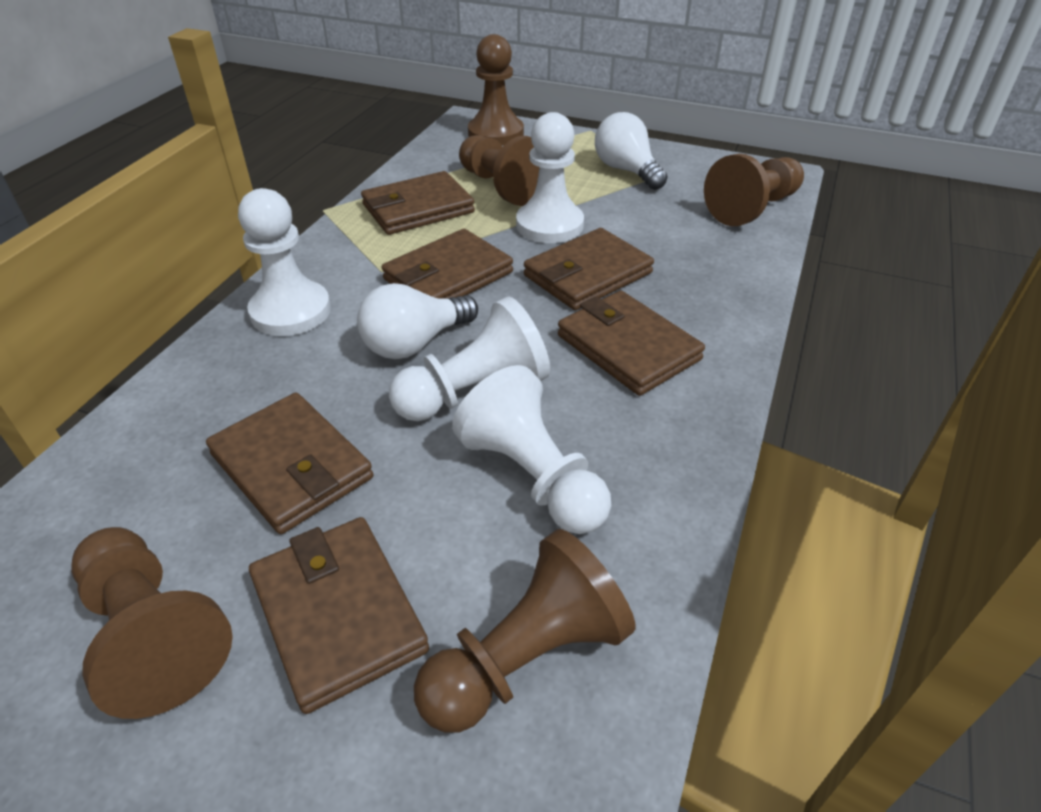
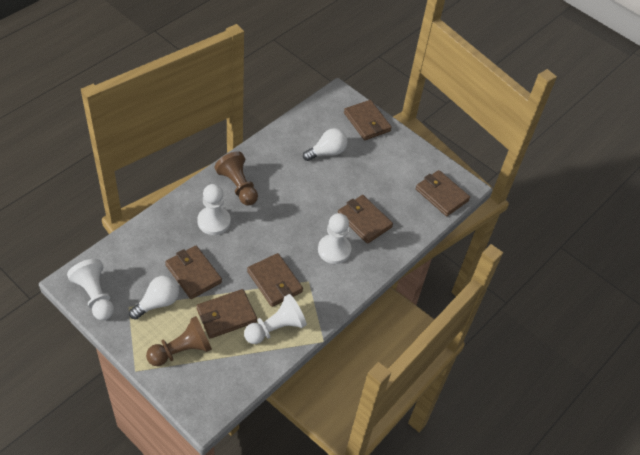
brown pawn: [71,527,233,719] [414,529,636,733] [459,135,539,206] [468,34,524,146] [704,154,804,226] = 5 -> [146,316,212,366] [215,151,258,206] = 2

